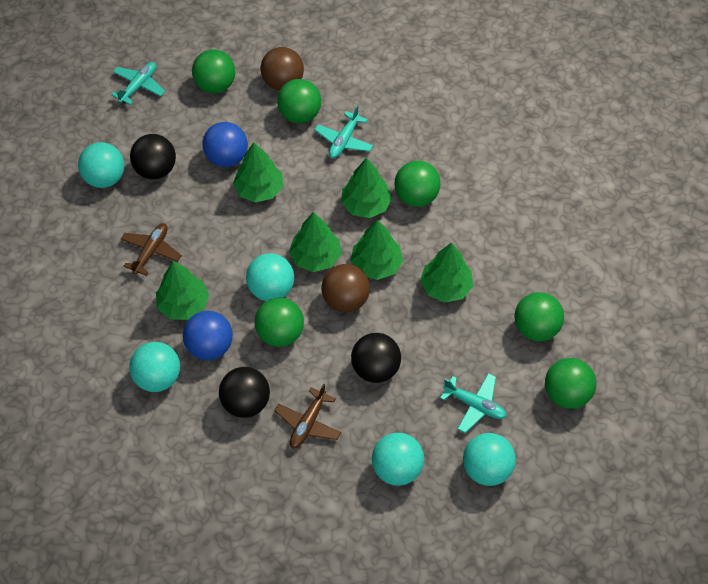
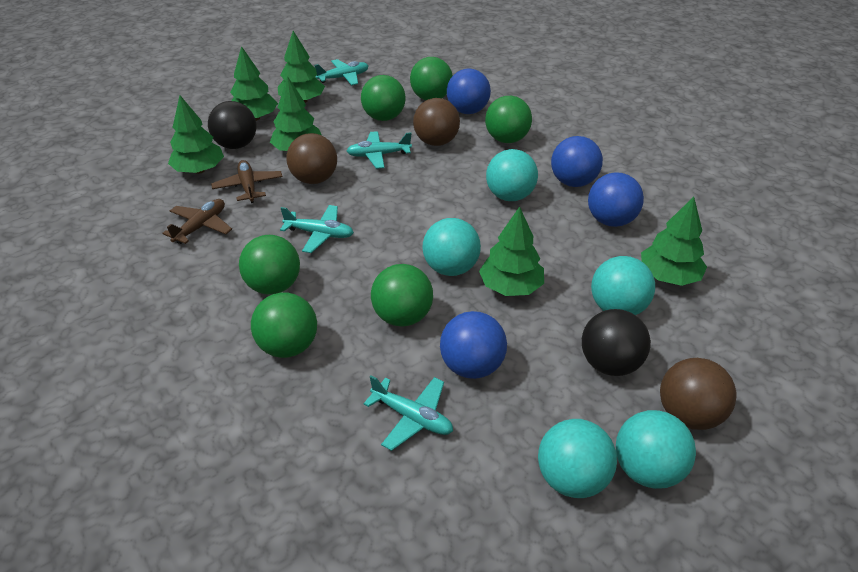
black ball: [130,134,176,179] [219,367,270,418] [351,333,401,383] = 3 -> [208,101,256,149] [582,309,651,376] = 2
blue ball: [183,311,233,360] [202,122,248,167] = 2 -> [440,311,507,379] [447,69,491,114] [551,136,603,187] [588,172,644,227] = 4
brown ball: [261,47,304,91] [321,264,370,312] = 2 -> [287,133,337,184] [413,98,460,146] [660,358,737,430] = 3
turquoise plane: [111,62,165,105] [315,105,373,158] [440,373,507,433] = 3 -> [280,205,354,253] [314,59,368,85] [347,131,412,169] [363,375,453,451] = 4

